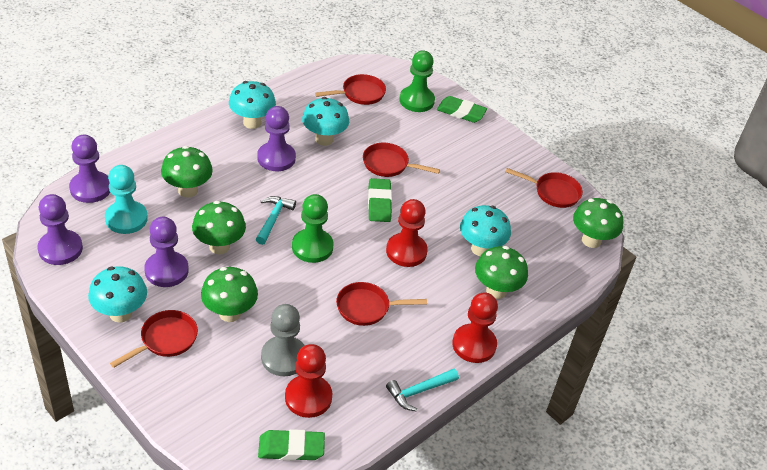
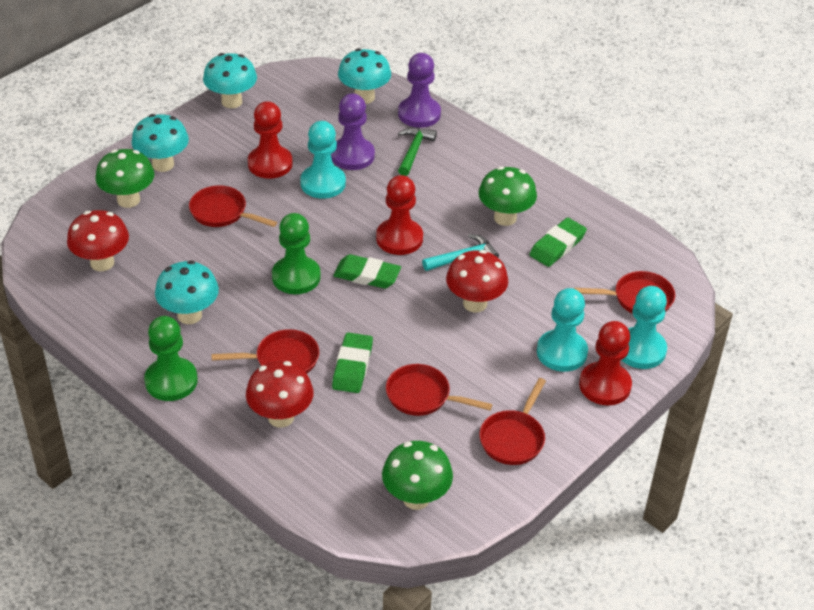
green hammer: none = 0 -> [398,128,437,176] = 1
green mushroom: [161,146,213,198] [192,201,246,254] [201,267,258,322] [475,246,528,299] [573,198,623,248] = 5 -> [95,149,155,208] [382,441,453,510] [479,166,537,226] = 3
grey pawn: [261,304,305,376] = 1 -> none = 0
purple pawn: [37,194,83,265] [69,135,110,203] [144,217,189,287] [257,106,296,171] = 4 -> [331,93,375,170] [398,53,441,128] = 2
red mushroom: none = 0 -> [67,210,129,271] [246,361,313,428] [446,250,508,313] = 3
turquoise hammer: [256,196,296,245] [386,369,459,411] = 2 -> [422,234,499,271] = 1
turquoise pawn: [105,165,148,234] = 1 -> [300,121,346,199] [537,288,588,372] [622,286,667,369] = 3

